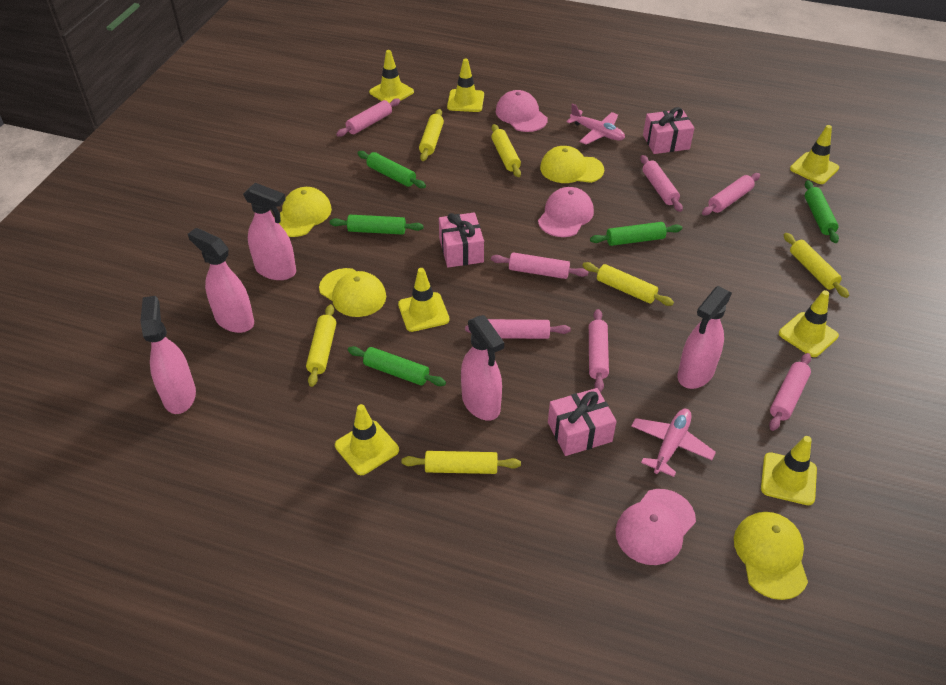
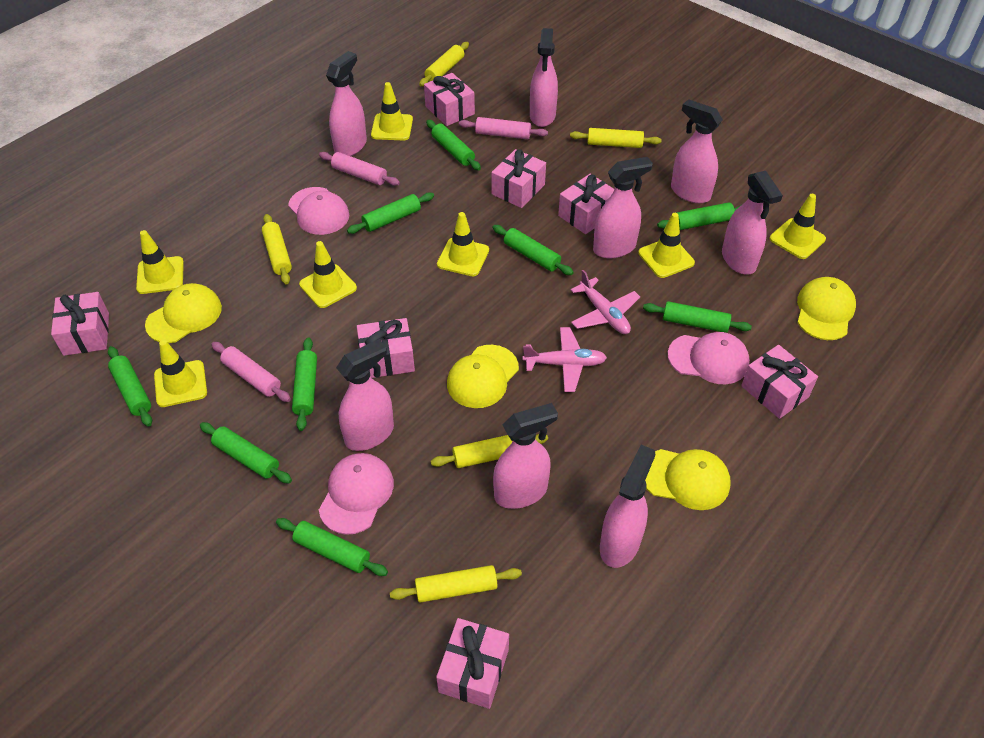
green rolling pin: [330,215,423,235] [348,346,446,386] [357,151,426,188] [590,222,682,246] [805,180,839,243] = 5 -> [108,346,152,427] [200,422,292,483] [276,518,388,576] [292,337,317,431] [347,193,434,234] [426,120,481,170] [493,225,574,275] [643,301,752,333] [657,202,741,230] = 9
pink gift: [439,212,484,267] [548,388,617,456] [643,107,694,154] = 3 -> [51,292,109,356] [357,318,415,378] [424,73,475,126] [436,618,509,709] [491,149,546,208] [558,174,614,234] [741,345,818,419] = 7
pink rolling pin: [336,98,400,137] [465,319,571,339] [491,252,588,279] [589,309,609,392] [640,155,683,212] [702,173,760,215] [769,353,811,431] = 7 -> [211,342,291,402] [319,152,400,186] [459,117,548,139] = 3
pink spray bottle: [140,296,196,414] [188,228,254,333] [243,183,296,280] [461,315,504,421] [677,286,732,389] = 5 -> [326,51,367,156] [336,339,394,451] [493,403,558,509] [530,28,558,127] [593,157,653,258] [600,445,655,568] [671,99,723,203] [722,171,783,275] = 8
yellow rolling pin: [306,304,336,387] [402,451,521,474] [419,109,444,161] [491,124,521,177] [582,262,674,306] [784,233,849,298] = 6 -> [262,214,292,285] [390,565,522,603] [419,42,469,87] [431,434,548,468] [570,128,662,148] = 5

